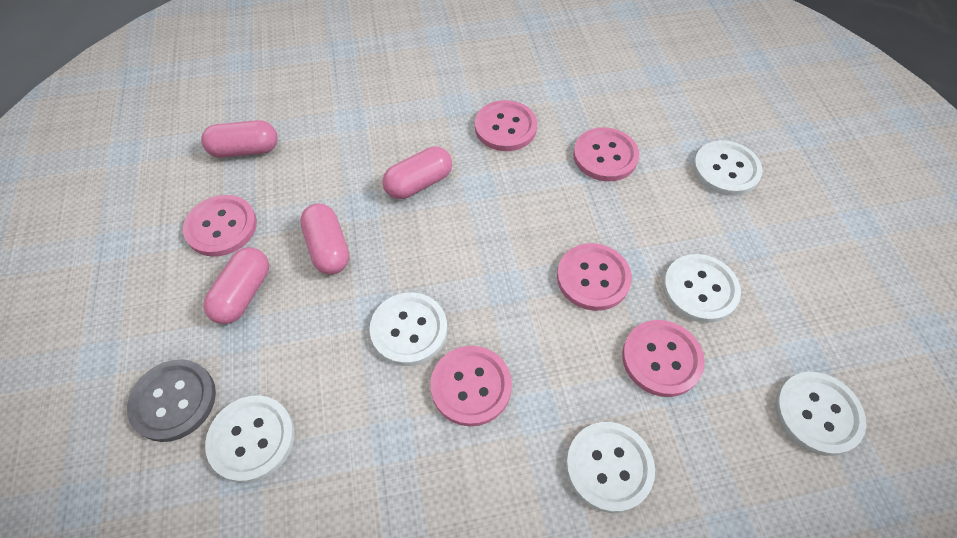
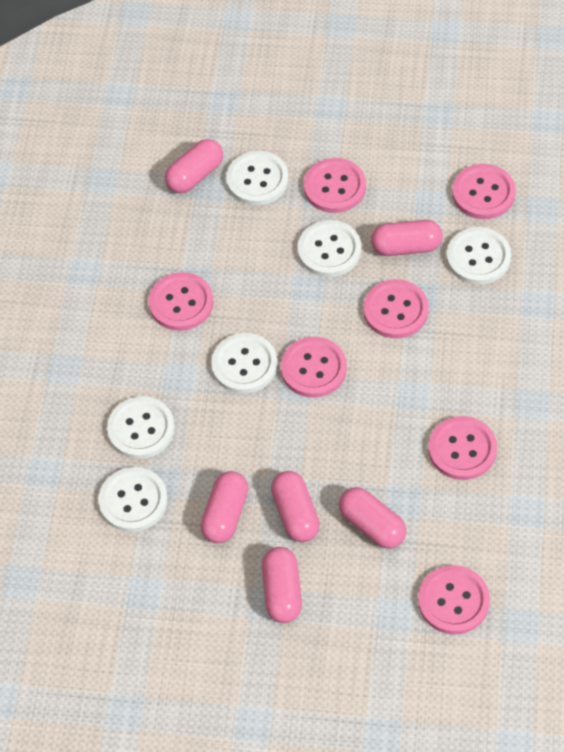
grey button: [127,359,216,442] = 1 -> none = 0
pink button: [183,195,257,257] [430,346,512,426] [475,100,537,151] [557,243,632,311] [573,127,639,181] [622,320,705,397] = 6 -> [148,272,213,331] [281,337,347,398] [304,158,366,213] [363,279,429,338] [418,565,490,635] [429,416,497,480] [452,164,516,219] = 7
pink capsule: [201,120,278,158] [203,247,269,324] [300,204,349,275] [382,146,452,199] = 4 -> [165,139,223,194] [201,471,249,543] [262,547,302,623] [271,471,320,542] [339,487,406,549] [371,220,443,256] = 6

